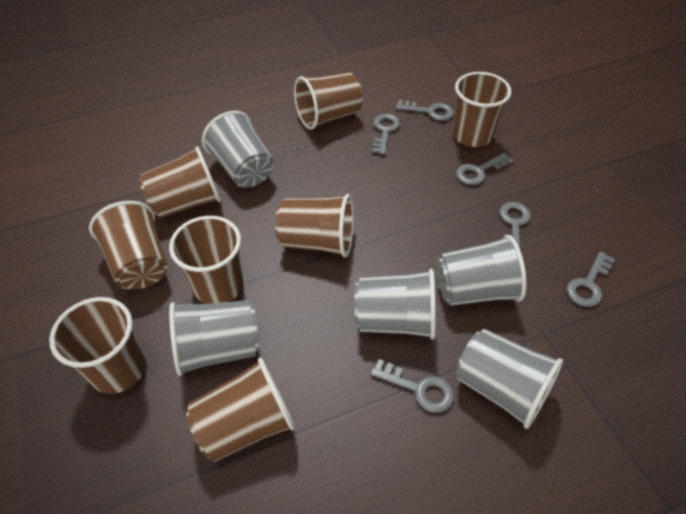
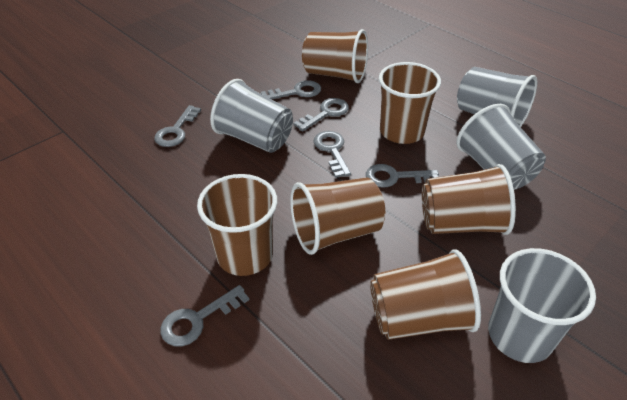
brown cup: [49,297,146,394] [89,201,168,289] [139,146,221,218] [169,216,244,304] [186,358,295,462] [275,194,354,257] [294,72,363,130] [452,72,512,147] = 8 -> [197,174,277,276] [290,178,385,255] [302,29,368,83] [370,249,481,340] [379,62,441,144] [422,164,516,235] = 6
grey cup: [169,300,259,376] [202,111,274,188] [354,269,436,340] [437,235,527,306] [456,329,563,429] = 5 -> [210,79,293,153] [456,104,546,190] [457,67,537,127] [488,248,596,363] = 4

